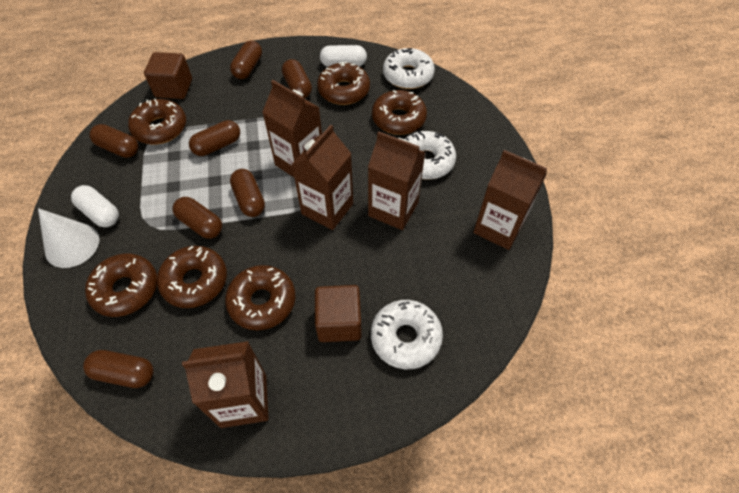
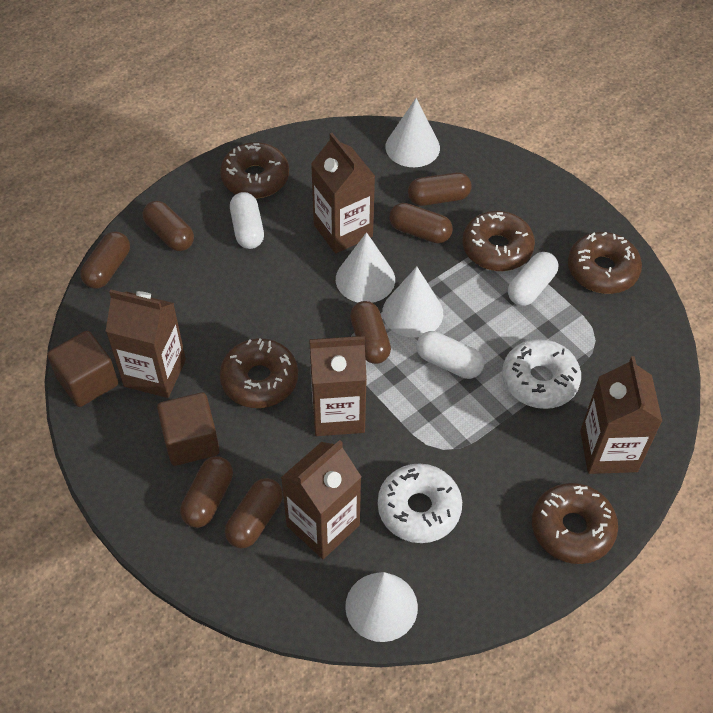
brown donut: [85,253,157,317] [128,99,186,144] [157,246,227,308] [225,265,295,330] [317,62,370,105] [372,90,427,135] = 6 -> [219,338,298,408] [220,142,289,199] [462,211,535,271] [532,483,618,564] [568,232,642,294] = 5
white capsule: [71,185,119,227] [320,45,367,67] = 2 -> [230,192,264,249] [416,331,484,379] [508,252,558,306] = 3
white cone: [38,208,99,268] = 1 -> [336,232,395,303] [345,572,418,642] [382,267,443,338] [385,98,440,167] = 4
white donut: [371,300,443,369] [383,48,435,89] [405,131,456,180] = 3 -> [378,463,462,543] [502,339,581,409] = 2

